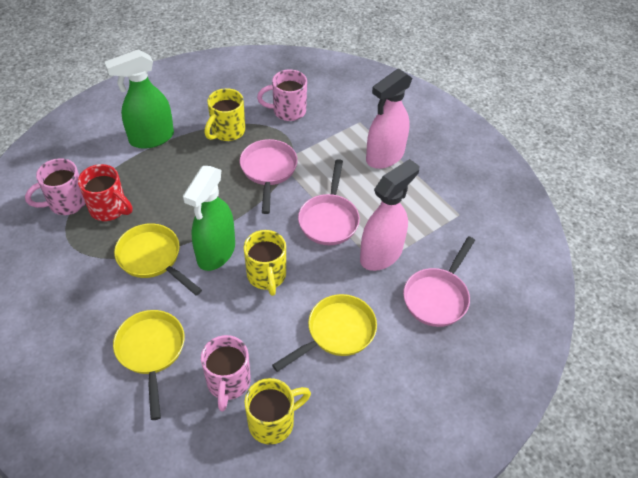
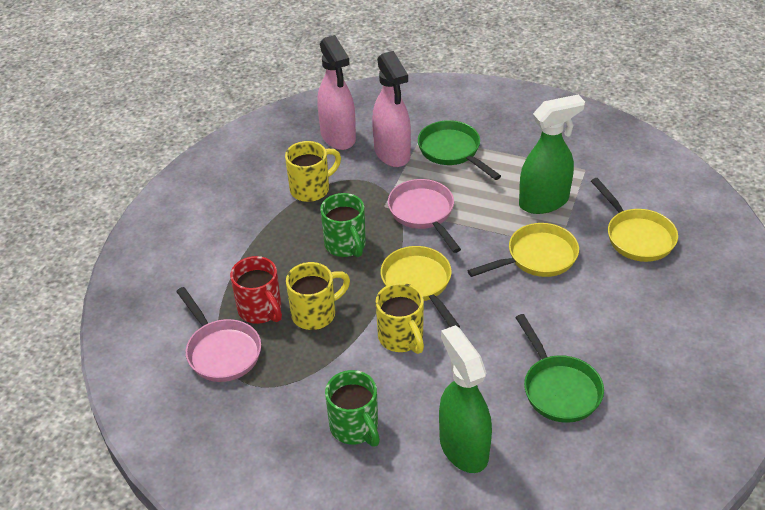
green mug: none = 0 -> [320,193,366,257] [325,370,380,446] = 2
green pan: none = 0 -> [418,120,501,180] [515,314,604,423] = 2
pink mug: [25,158,86,215] [201,335,251,411] [257,69,307,121] = 3 -> none = 0
pink pan: [240,139,298,214] [298,159,360,245] [403,236,475,327] = 3 -> [176,287,261,382] [388,179,461,253] = 2

